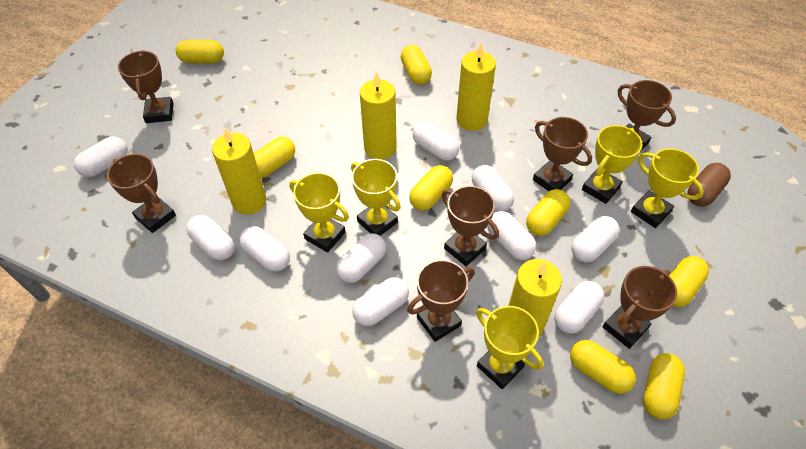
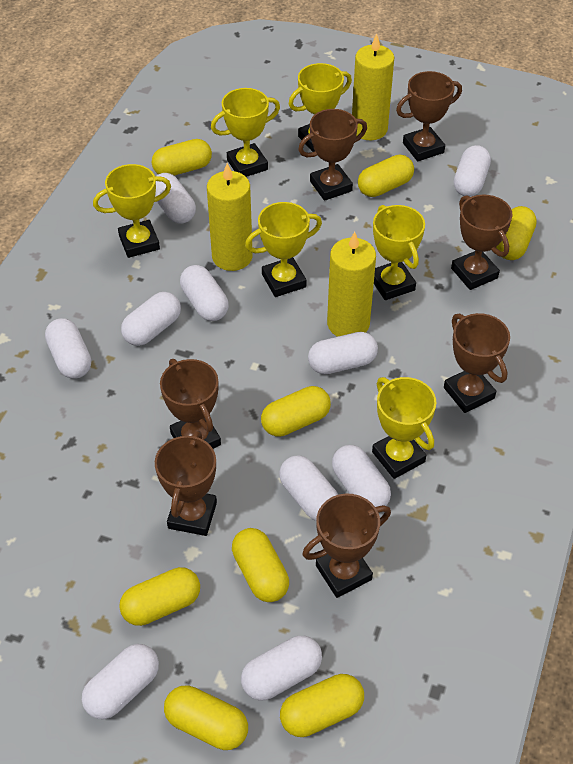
brown capsule: [687,163,731,207] = 1 -> none = 0
yellow candle: [212,128,266,214] [360,72,397,160] [456,44,496,131] [508,259,562,338] = 4 -> [207,163,253,271] [327,232,376,337] [352,34,394,140] = 3
yellow trophy: [289,173,349,253] [351,159,401,236] [476,306,543,389] [582,125,642,204] [631,149,704,228] = 5 -> [93,164,171,258] [211,88,280,177] [245,202,322,297] [288,63,352,152] [372,377,436,479] [373,205,425,300] = 6

